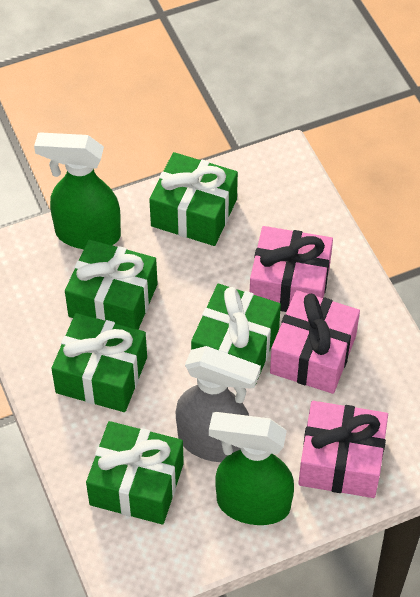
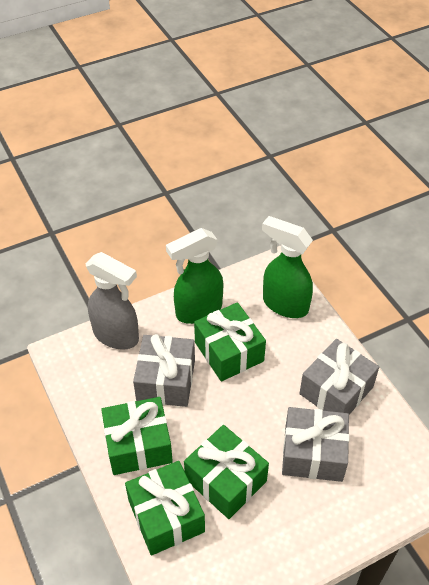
green gift: [51,313,147,412] [65,239,158,329] [86,421,184,524] [149,152,238,246] [191,284,281,381] = 5 -> [101,397,173,475] [125,461,205,556] [184,425,269,519] [194,302,266,382] = 4
grey gift: none = 0 -> [133,334,195,407] [282,407,349,482] [299,339,379,415] = 3
pink gift: [250,226,333,312] [270,290,360,394] [298,401,388,498] = 3 -> none = 0

